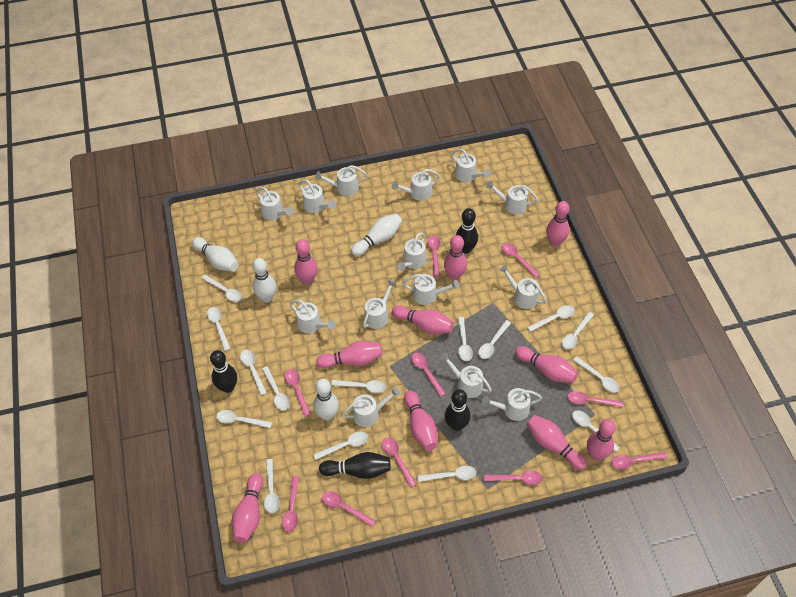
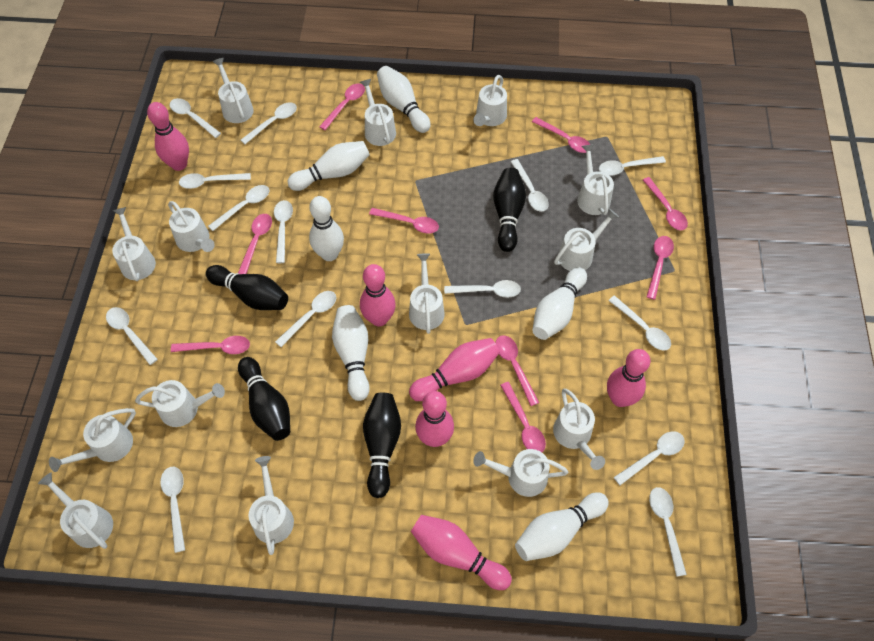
pink bowling pin: [232,473,263,543] [294,240,318,284] [316,341,382,368] [392,305,454,334] [404,391,437,451] [444,235,467,280] [515,346,578,383] [527,415,587,470] [546,201,570,246] [587,419,616,460] = 10 -> [147,102,189,171] [360,264,396,327] [409,338,500,401] [411,515,512,590] [415,391,454,447] [607,349,650,407] = 6
pink spoon: [282,476,299,532] [285,369,311,417] [322,491,375,527] [382,437,417,488] [411,353,446,397] [427,235,441,278] [484,471,543,485] [502,243,540,278] [567,391,624,407] [611,452,668,470] = 10 -> [171,336,250,354] [238,214,272,274] [319,84,365,130] [369,208,439,233] [495,335,539,406] [500,382,546,452] [532,117,590,153] [643,177,688,230] [647,236,674,300] = 9
white bowling pin: [192,237,239,272] [252,258,276,302] [313,379,339,421] [351,214,402,256] = 4 -> [288,141,370,191] [309,196,344,261] [332,305,370,401] [377,66,431,133] [515,492,609,561] [532,267,587,340] = 6
white spoon: [201,274,242,302] [207,307,231,351] [217,410,272,428] [240,350,267,396] [262,366,290,411] [264,459,280,514] [313,432,368,460] [331,380,386,393] [418,466,476,482] [458,317,473,361] [478,320,511,359] [527,305,575,332] [562,312,594,349] [572,410,620,452] [573,356,620,393] = 15 -> [106,307,158,365] [160,467,185,553] [170,98,221,138] [179,173,251,189] [208,185,269,231] [240,102,297,144] [274,200,293,263] [275,291,336,347] [444,280,521,298] [511,159,549,212] [599,156,666,176] [608,296,671,350] [614,431,685,485] [649,487,687,577] = 14

